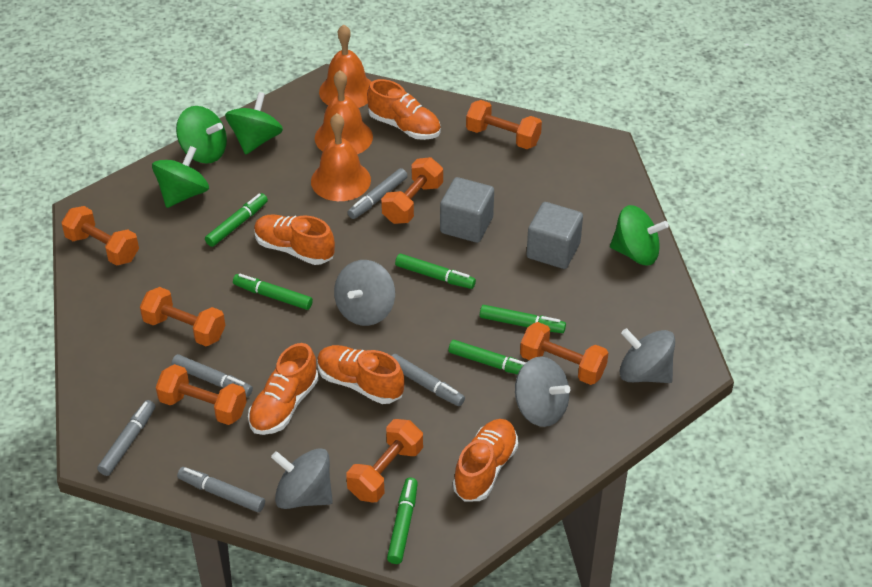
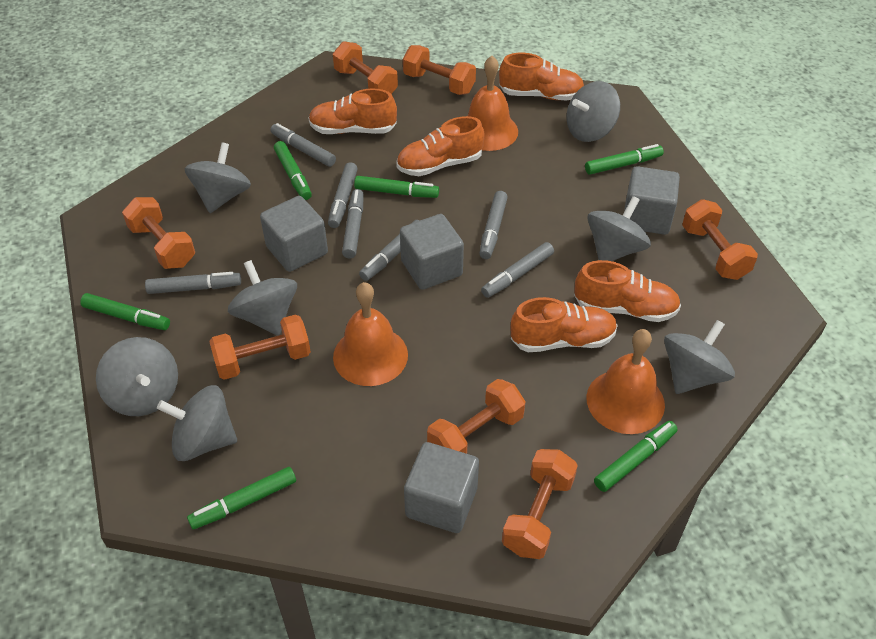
green spinning top: [152,146,209,208] [176,106,227,164] [225,92,283,154] [610,205,669,265] = 4 -> none = 0
grey cube: [440,177,494,243] [526,202,583,269] = 2 -> [260,196,328,272] [400,214,464,290] [404,442,479,533] [624,166,680,235] = 4
grey marker: [97,400,155,476] [171,354,253,397] [177,467,265,512] [347,168,408,219] [392,354,465,406] = 5 -> [145,272,241,294] [270,123,336,167] [328,162,358,228] [342,189,364,259] [359,220,420,281] [479,191,508,259] [481,242,554,298] = 7
grey spinning top: [271,448,333,509] [334,260,395,326] [515,357,571,427] [620,328,675,383] = 4 -> [96,337,178,416] [157,385,237,461] [184,142,251,213] [228,260,297,336] [567,81,620,142] [587,196,651,261] [664,320,735,394] = 7

